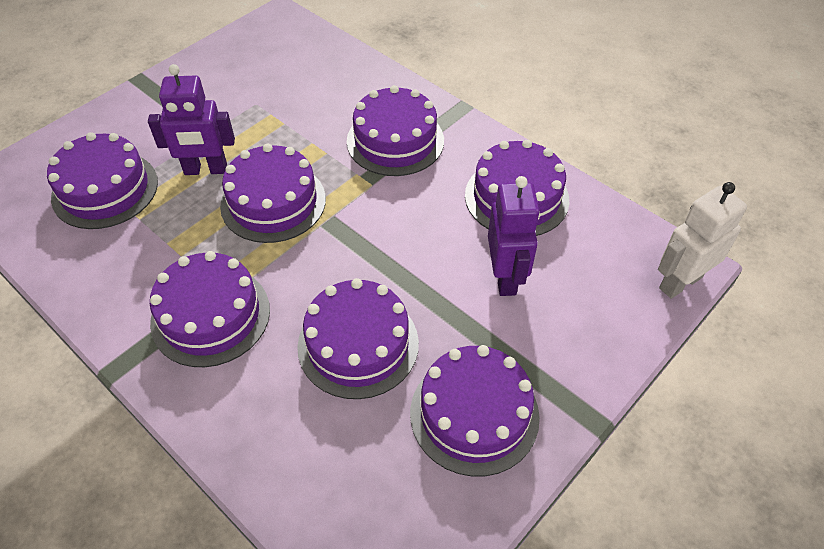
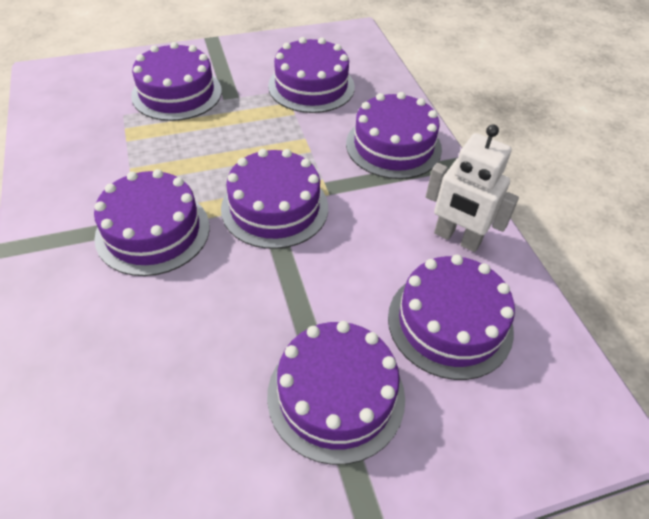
purple robot: [148,64,235,175] [488,176,540,296] = 2 -> none = 0

